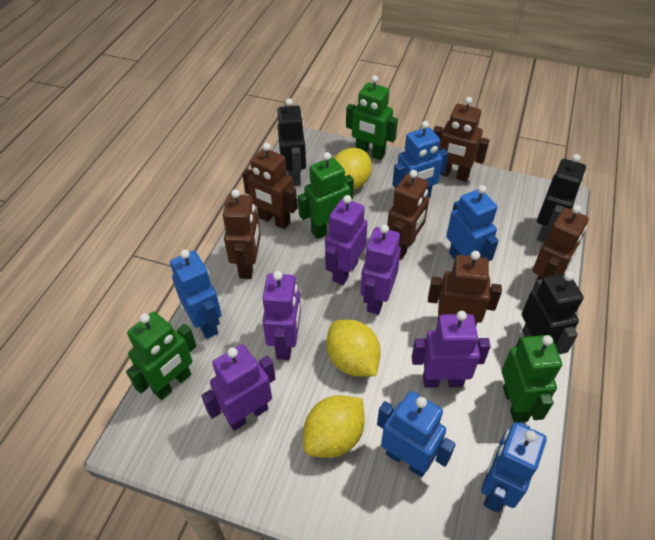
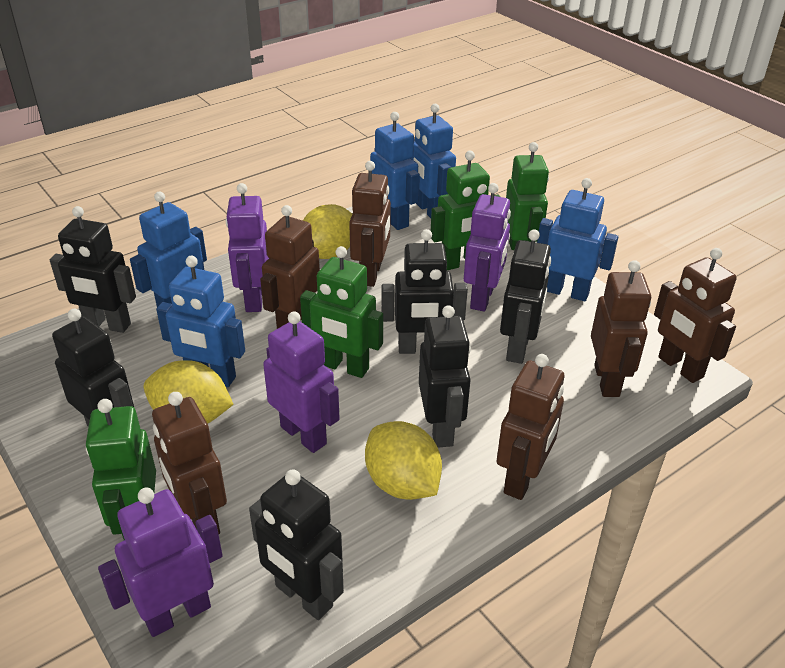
black robot: [277,98,306,186] [522,272,584,354] [537,154,586,243] = 3 -> [50,206,136,333] [52,309,134,427] [249,469,344,620] [381,229,468,354] [419,305,471,447] [500,230,551,364] = 6
purple robot: [201,344,276,431] [262,271,301,360] [325,195,367,285] [360,224,401,315] [412,311,491,388] = 5 -> [98,487,223,637] [226,183,269,312] [263,311,340,453] [464,183,511,312] = 4

